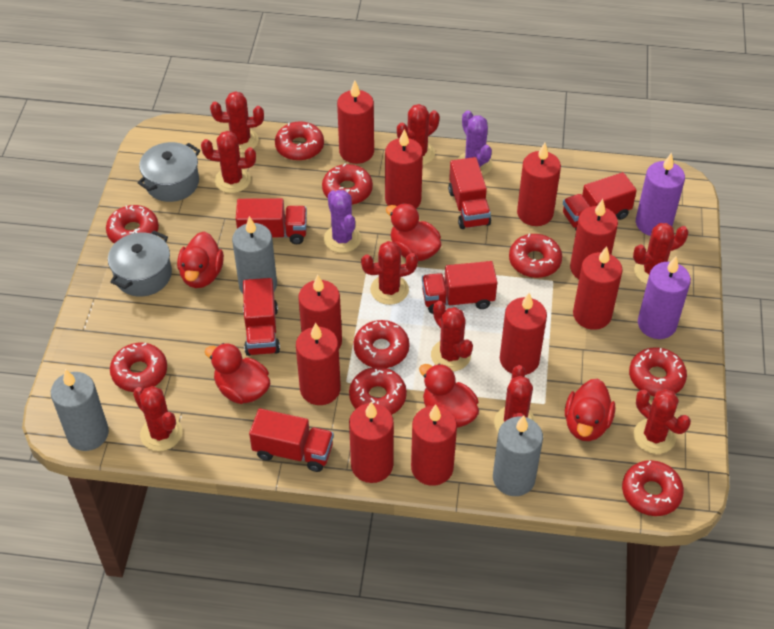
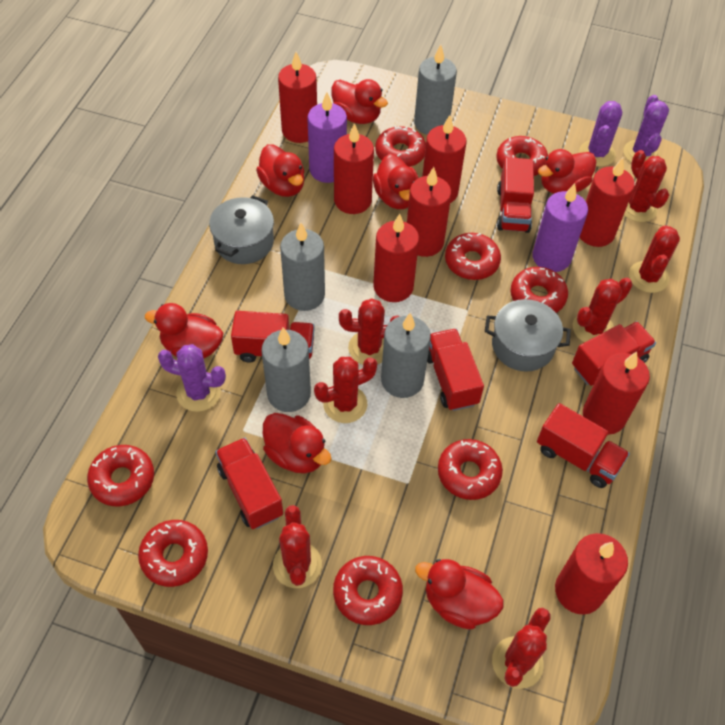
grey candle: [51,369,109,451] [232,216,277,294] [493,415,543,496] = 3 -> [261,327,311,412] [280,223,325,311] [381,313,431,398] [414,44,457,135] = 4
purple cactus: [324,190,361,253] [457,110,492,176] = 2 -> [158,344,226,412] [579,101,622,167] [623,95,669,163] = 3
red cactus: [133,386,182,451] [201,131,256,193] [210,91,264,153] [361,241,418,305] [397,104,439,165] [431,301,473,371] [494,365,536,432] [633,223,689,284] [634,389,691,454] = 9 -> [273,505,322,588] [314,357,377,423] [339,298,400,365] [492,608,551,689] [573,278,633,343] [624,150,669,222] [629,225,680,293] = 7
red candle: [296,323,341,405] [298,275,342,349] [337,81,374,164] [349,402,394,483] [385,129,423,208] [411,404,457,486] [500,293,547,375] [517,143,561,226] [570,199,618,279] [573,246,623,330] = 10 -> [278,52,317,143] [334,123,374,214] [373,214,419,302] [407,167,451,257] [422,115,467,203] [555,533,628,615] [580,158,635,247] [583,352,650,435] = 8
red donut: [106,205,159,244] [110,343,167,392] [275,121,324,161] [322,163,373,205] [349,367,407,414] [353,320,409,368] [509,234,562,278] [622,460,684,516] [629,347,687,397] = 9 -> [87,445,154,506] [138,520,208,587] [333,556,403,625] [375,126,426,167] [438,439,503,500] [445,233,501,280] [496,136,548,176] [511,267,568,313] = 8
red duck: [177,232,224,288] [205,343,270,404] [386,203,441,261] [419,364,479,428] [565,379,615,441] = 5 -> [145,303,223,358] [256,144,305,197] [263,413,331,474] [331,79,388,124] [373,154,418,209] [415,559,503,629] [538,149,596,194] = 7

